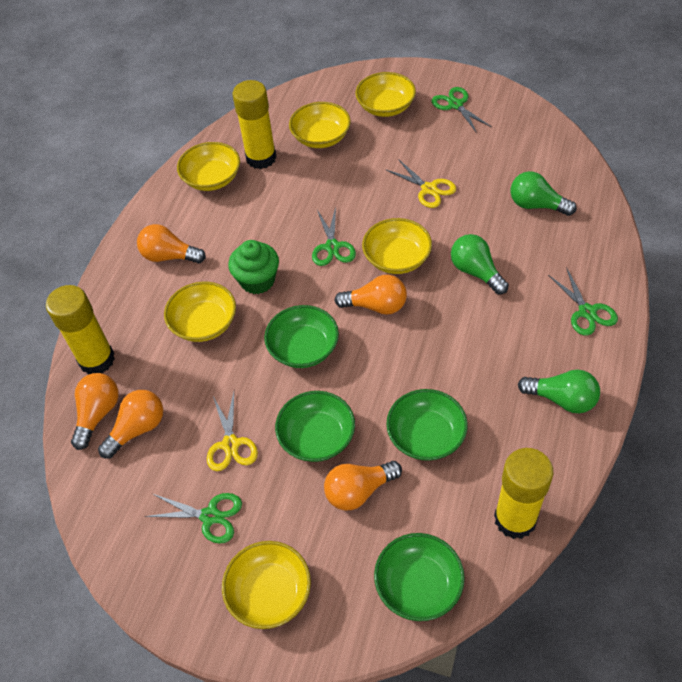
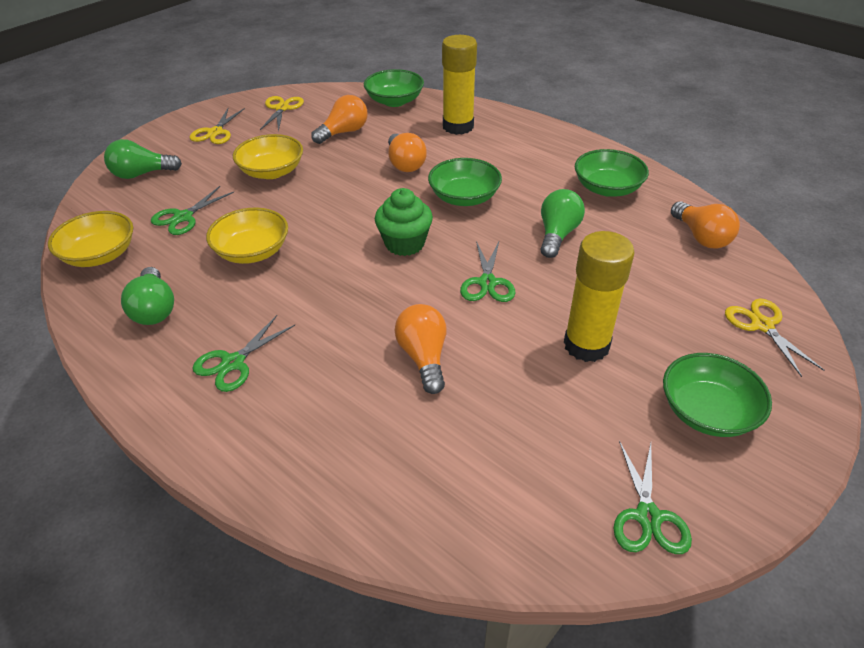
orange light bulb: [71,373,119,450] [98,390,163,459] [137,224,206,264] [324,461,402,510] [335,274,407,315] = 5 -> [311,95,368,144] [388,133,427,172] [395,304,446,394] [671,201,740,249] = 4
yellow bowl: [164,282,236,342] [177,142,240,191] [222,541,311,629] [289,102,351,148] [355,72,416,117] [362,218,432,274] = 6 -> [48,211,133,267] [206,208,288,264] [233,134,303,179] = 3
yellow glue stick: [46,285,115,375] [232,80,277,169] [494,448,554,539] = 3 -> [442,35,477,135] [564,231,635,362] = 2
yellow scissors: [207,392,258,471] [386,159,456,208] = 2 -> [189,108,245,144] [260,96,304,132] [725,298,824,377] = 3

